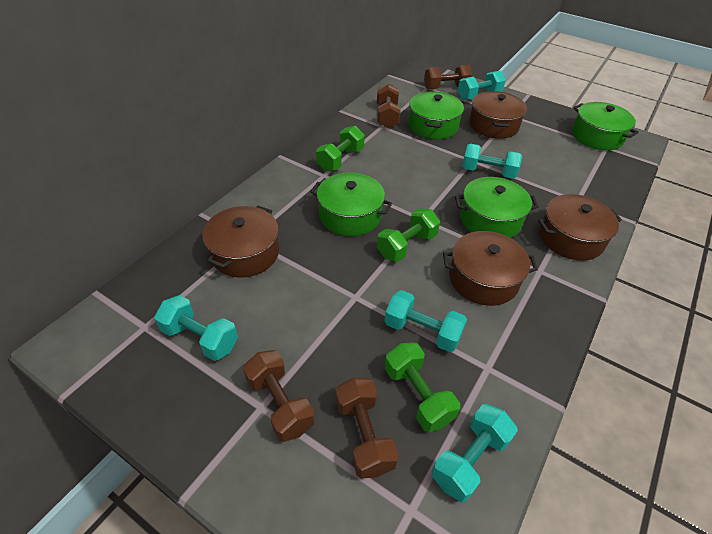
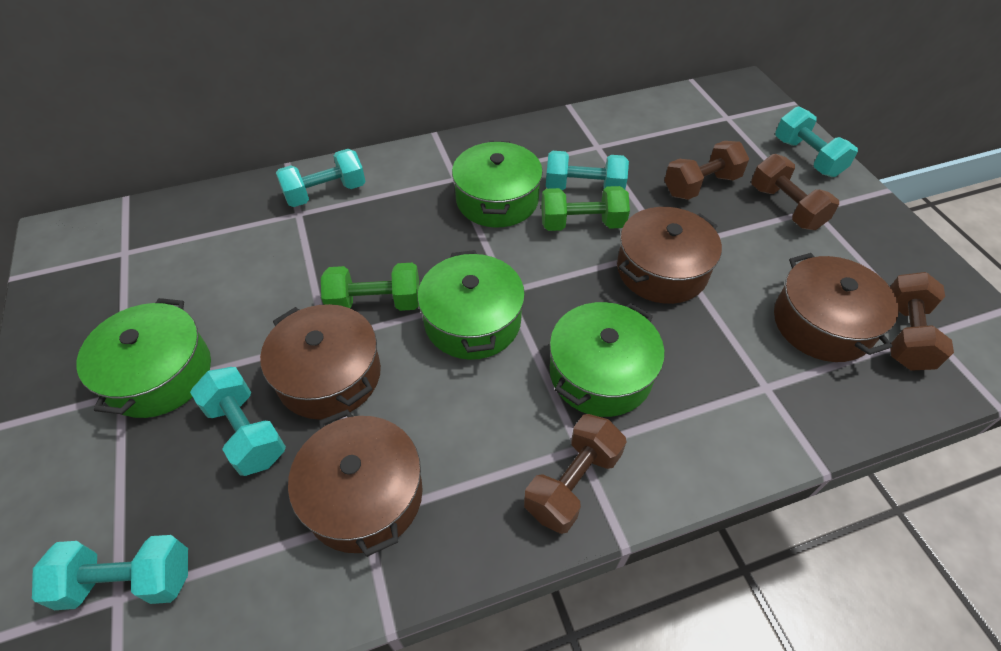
green dumbbell: [316,126,365,172] [377,208,440,262] [384,342,460,432] = 3 -> [321,263,419,311] [541,186,630,231] = 2

